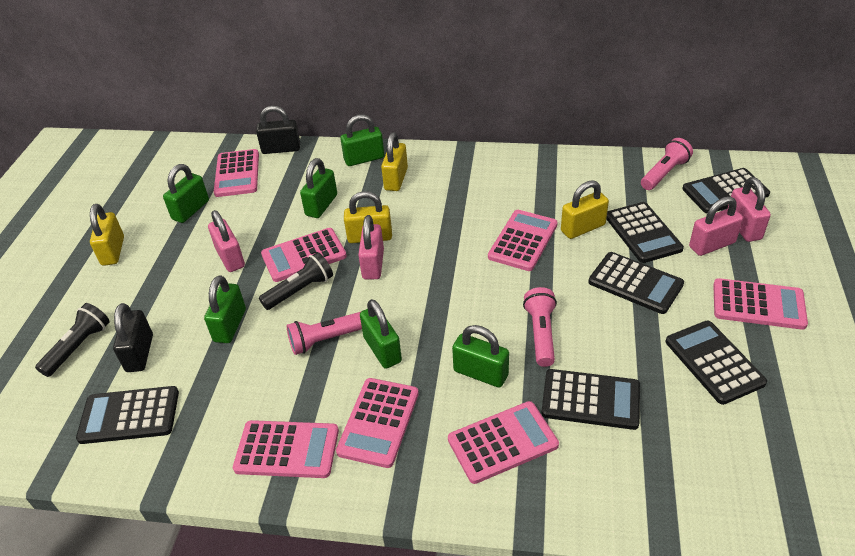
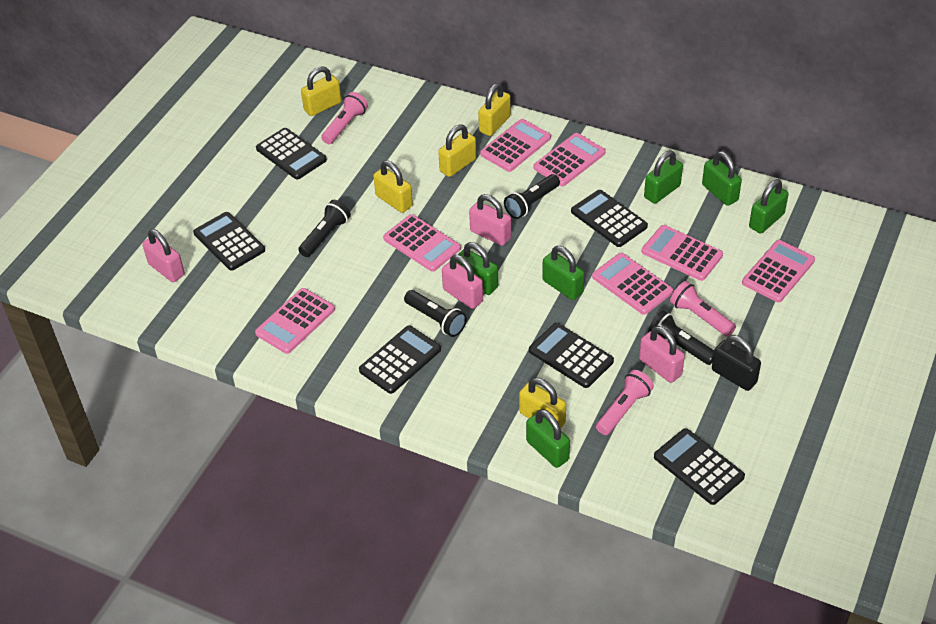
black flashlight: [35,303,110,377] [259,252,333,310] = 2 -> [298,200,351,257] [404,290,467,337] [504,174,560,219] [648,310,714,365] = 4
black padlock: [113,303,153,372] [256,106,300,154] = 2 -> [712,335,761,391] = 1
yellow padlock: [90,204,124,266] [344,191,392,243] [381,132,408,191] [561,180,609,239] = 4 -> [301,66,342,116] [373,160,413,213] [438,124,476,177] [478,83,511,136] [519,378,566,429] = 5

